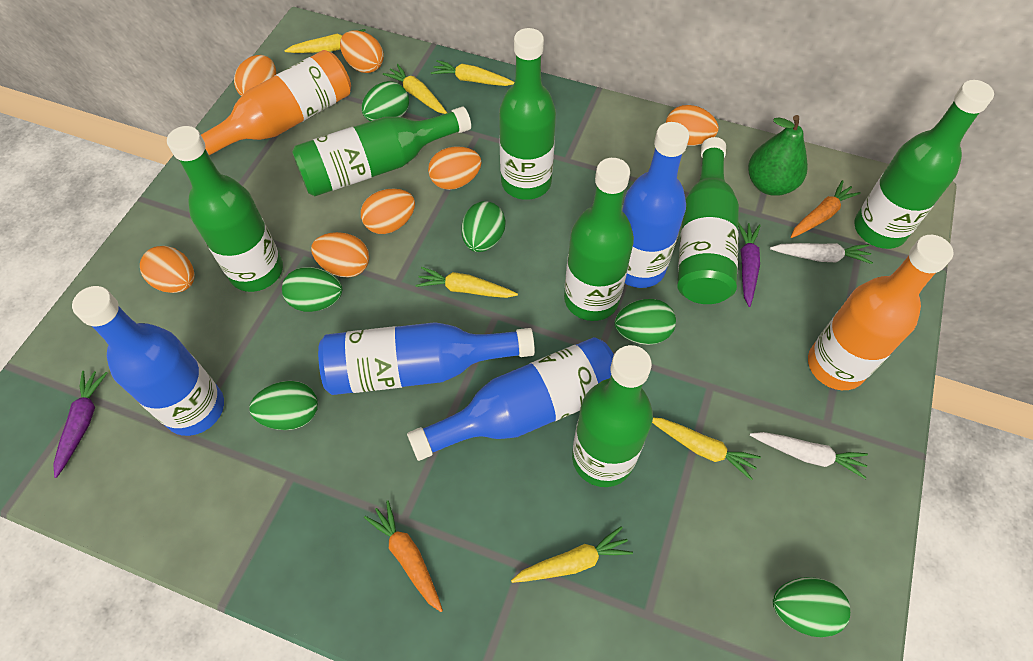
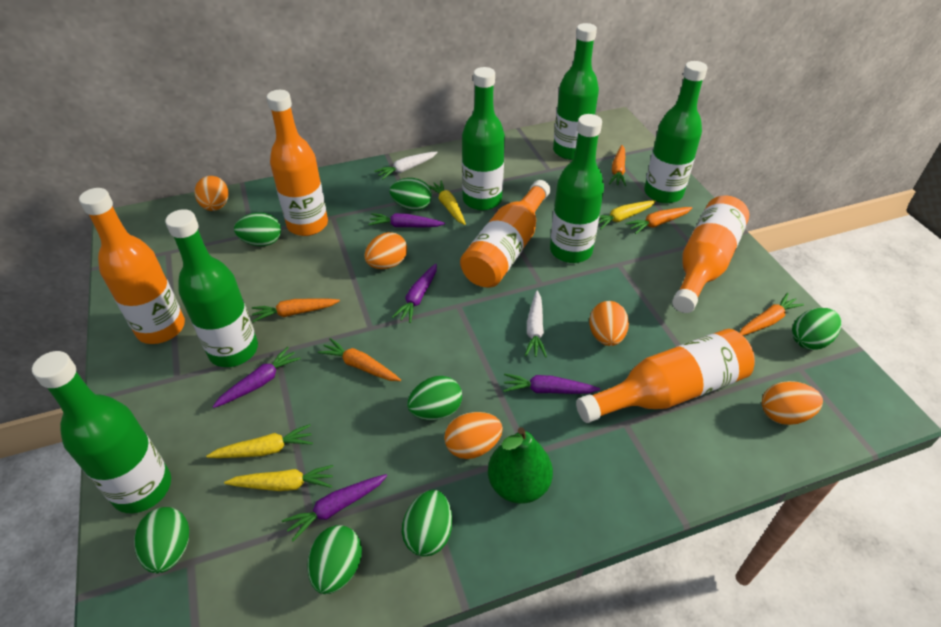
blue bottle: [72,286,224,436] [318,322,535,395] [407,337,614,461] [622,122,689,288] = 4 -> none = 0
green bottle: [167,126,283,292] [292,107,471,196] [499,28,556,200] [564,158,634,321] [572,345,653,487] [677,137,739,304] [854,80,994,249] = 7 -> [32,351,171,513] [165,209,258,367] [462,67,505,211] [550,114,604,263] [553,23,599,160] [644,61,707,204] = 6
green egg: [249,381,318,430] [282,267,342,312] [361,81,409,121] [461,201,505,252] [615,299,676,345] [773,577,850,637] = 6 -> [134,507,189,573] [234,212,281,246] [307,525,362,594] [390,178,432,211] [402,490,452,557] [407,376,462,420] [792,308,842,350] = 7
orange bottle: [201,50,351,155] [808,235,954,390] = 2 -> [79,188,185,344] [267,90,328,236] [460,180,550,288] [576,329,755,423] [672,195,749,313] = 5
orange carrot: [364,500,443,612] [791,180,861,238] = 2 -> [252,298,340,322] [318,338,401,381] [609,145,626,186] [625,207,693,234] [739,293,804,335] = 5
orange egg: [140,246,195,293] [234,55,276,96] [311,232,369,277] [340,30,384,73] [361,188,415,234] [428,146,482,190] [666,105,719,146] = 7 -> [195,176,229,211] [364,232,407,269] [444,412,503,459] [589,301,629,346] [762,381,823,425] = 5
purple carrot: [53,371,107,478] [738,222,761,307] = 2 -> [212,347,301,408] [282,474,387,541] [368,213,445,227] [392,264,437,323] [503,373,600,394] = 5
yellow carrot: [284,29,366,53] [383,64,447,114] [416,267,518,298] [431,60,514,86] [511,526,633,583] [652,418,761,481] = 6 -> [206,424,313,458] [224,465,334,491] [428,180,466,225] [598,200,656,229] = 4

